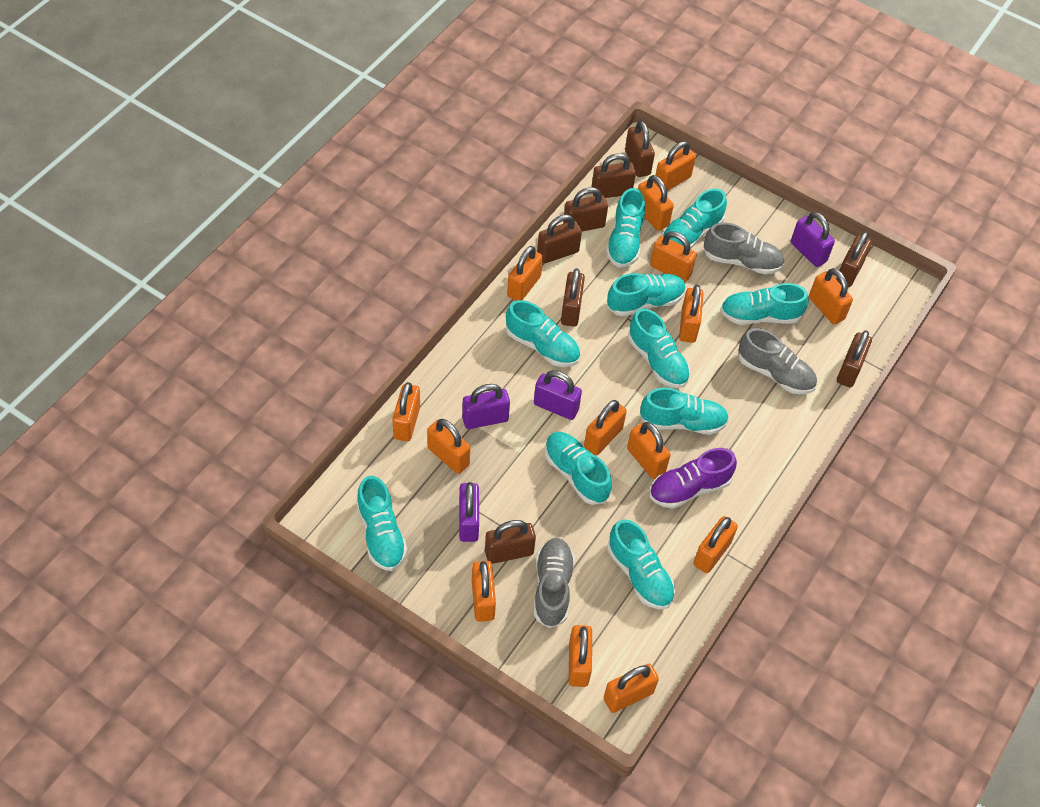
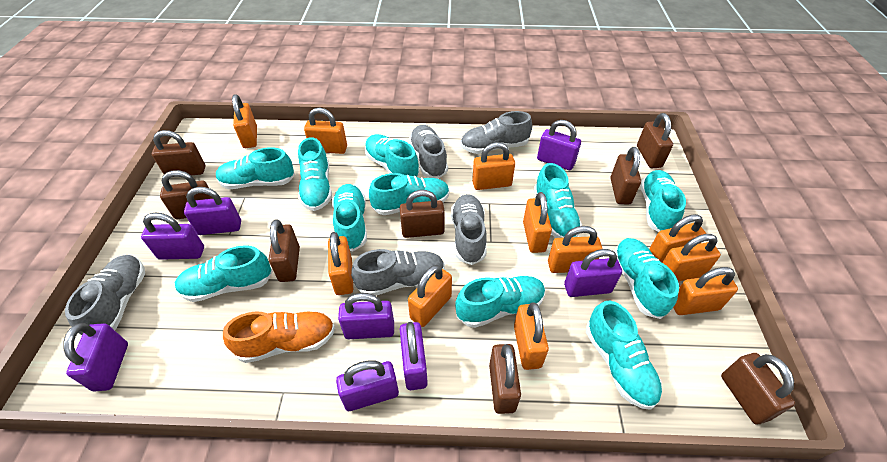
grey shoe: [534,538,575,628] [703,223,785,274] [739,328,817,394] = 3 -> [65,255,145,335] [351,249,445,296] [409,125,448,179] [451,194,487,265] [460,111,532,154] = 5
orange padlock: [392,382,420,442] [427,419,470,474] [472,561,496,622] [507,246,543,301] [569,625,592,687] [584,400,627,455] [604,664,659,713] [627,422,671,479] [638,175,674,231] [650,231,697,283] [654,141,696,191] [679,285,704,343] [693,516,738,573] [809,268,853,325] = 14 -> [232,94,257,148] [304,108,347,154] [328,232,353,295] [408,265,452,327] [472,142,515,190] [514,302,549,370] [523,192,552,253] [548,226,602,273] [649,214,706,262] [662,234,721,281] [673,267,738,315] = 11
orange shoe: none = 0 -> [223,311,335,363] = 1
purple padlock: [459,482,479,542] [462,384,510,429] [534,370,582,420] [791,212,835,267] = 4 -> [63,323,128,391] [141,213,204,260] [184,187,241,235] [336,360,399,411] [338,293,394,339] [400,322,428,390] [537,120,581,170] [564,249,622,297] = 8
purple shoe: [649,448,737,509] = 1 -> none = 0
turquoise shoe: [356,476,407,571] [506,300,580,367] [545,432,612,505] [606,188,645,267] [607,273,686,316] [607,519,675,610] [628,309,690,388] [640,388,729,435] [662,188,727,249] [720,283,809,325] = 10 -> [175,245,273,302] [216,147,295,189] [298,137,332,211] [332,184,367,251] [364,134,420,177] [369,173,450,215] [455,276,545,328] [533,163,582,238] [586,300,662,410] [614,238,679,319] [640,170,686,232] = 11

